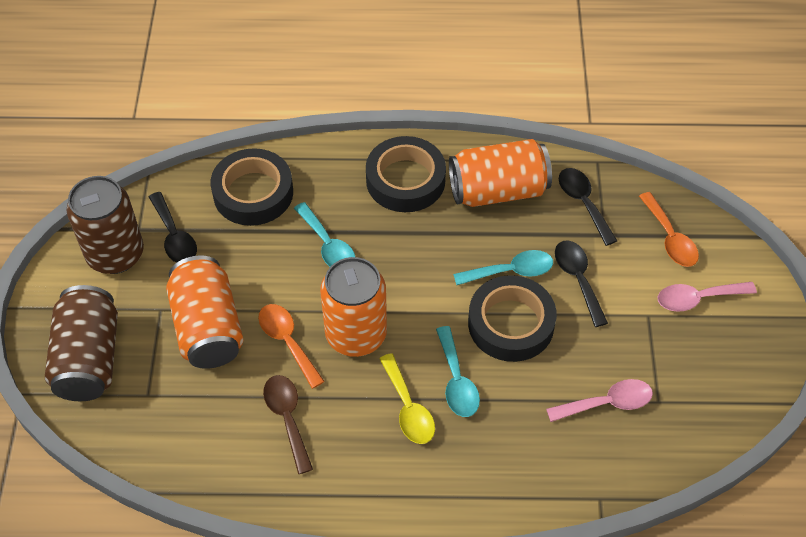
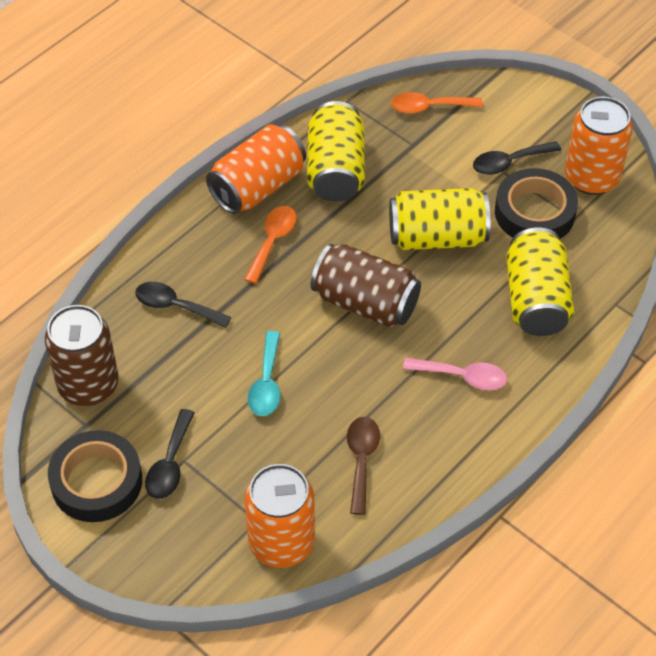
black tape: [211,148,293,226] [366,136,446,212] [468,275,557,362] = 3 -> [48,430,142,522] [495,168,578,239] = 2
pink spoon: [546,379,653,422] [658,282,757,312] = 2 -> [403,358,507,390] = 1
turquoise spoon: [294,202,355,267] [436,326,480,417] [453,250,553,285] = 3 -> [248,331,280,416] = 1
yellow can: none = 0 -> [307,101,365,202] [389,188,490,250] [506,228,574,336] = 3
yellow spoon: [379,353,435,444] = 1 -> none = 0

